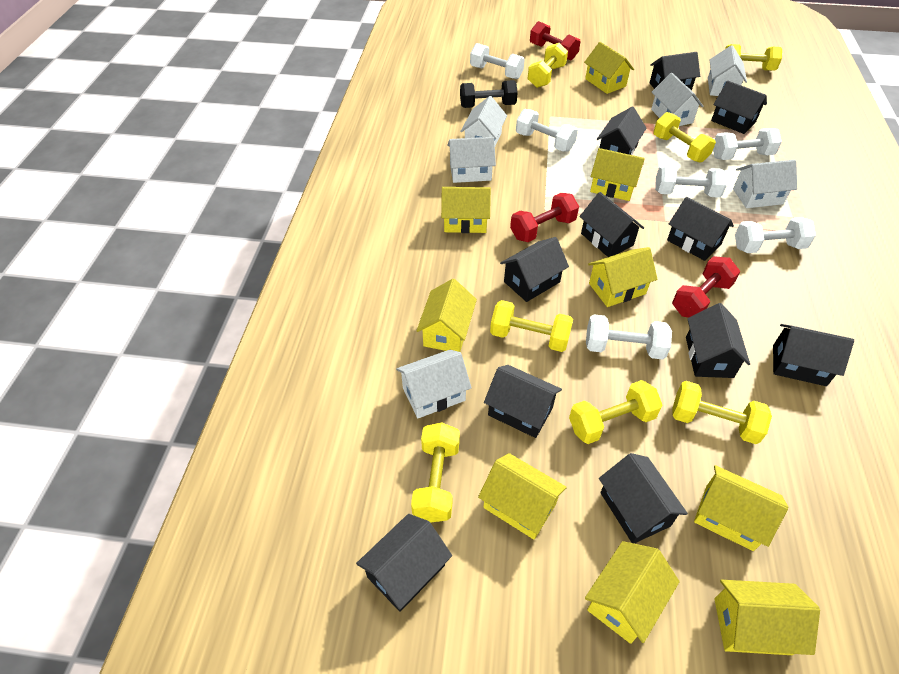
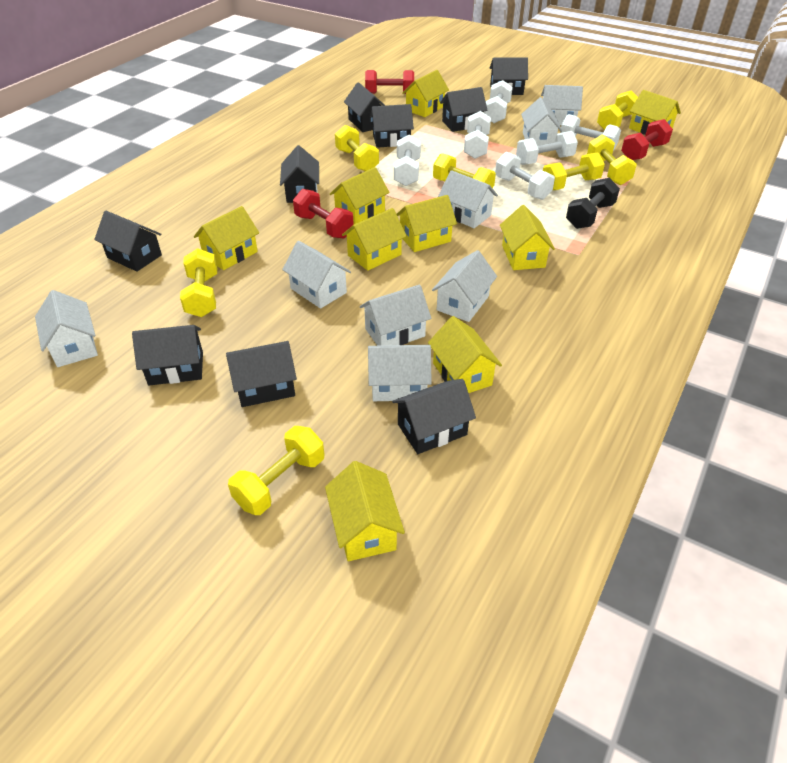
black house: [356,514,452,612] [484,365,562,438] [500,237,569,302] [579,192,644,257] [597,107,647,155] [599,453,688,544] [650,52,700,91] [667,197,734,261] [686,303,750,378] [711,81,767,134] [773,324,854,386] = 11 -> [94,211,162,272] [132,325,203,385] [226,341,297,407] [280,145,319,203] [344,82,385,132] [370,104,414,148] [392,379,476,454] [440,87,487,132] [490,57,528,95] = 9
white house: [396,350,472,418] [447,137,496,183] [460,96,507,146] [651,73,703,126] [708,45,747,96] [733,160,797,208] = 6 -> [35,290,98,367] [282,241,351,309] [360,285,431,346] [368,345,432,401] [432,250,497,322] [438,170,498,228] [521,97,562,146] [541,85,583,125] = 8

